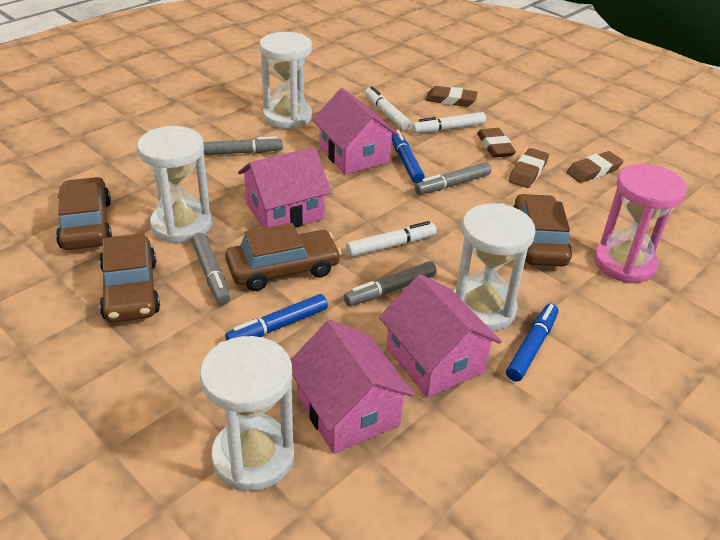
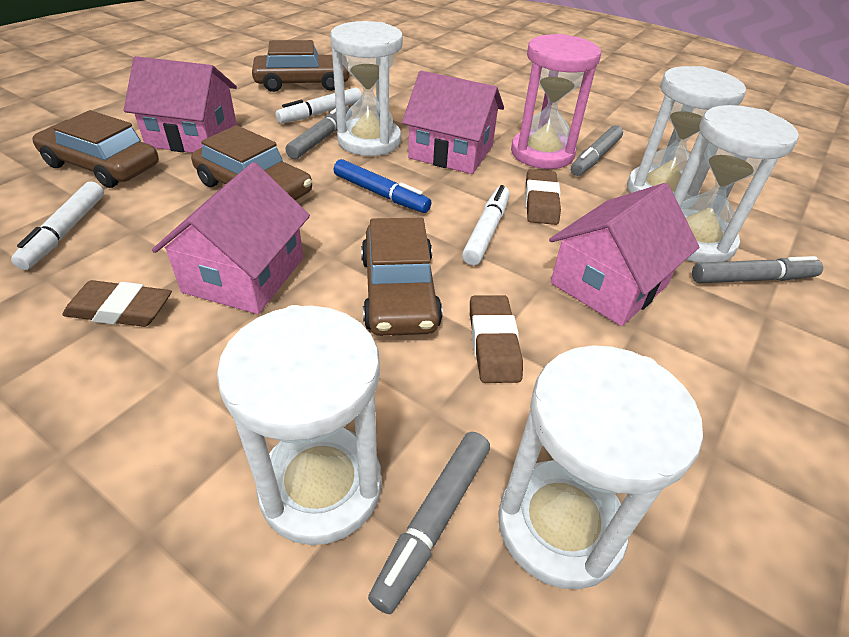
blue marker: [225,294,328,341] [392,130,425,183] [506,304,559,382] = 3 -> [334,159,431,213] = 1
brown eraser: [426,86,478,107] [477,128,516,158] [509,148,549,188] [566,151,623,183] = 4 -> [62,280,172,327] [470,295,523,383] [525,169,561,225] = 3
white hourglass: [137,126,212,243] [200,336,294,491] [259,32,312,129] [453,203,536,331] = 4 -> [217,305,382,545] [330,21,403,156] [498,345,703,589] [627,66,746,201] [674,105,799,263] = 5

